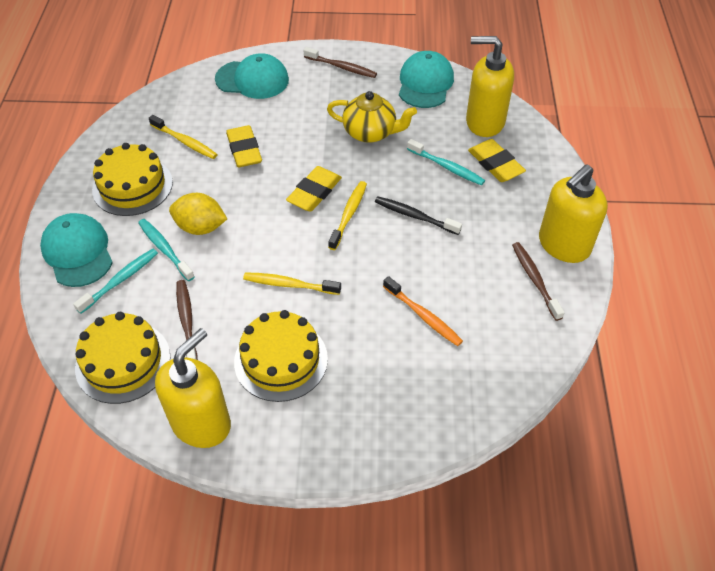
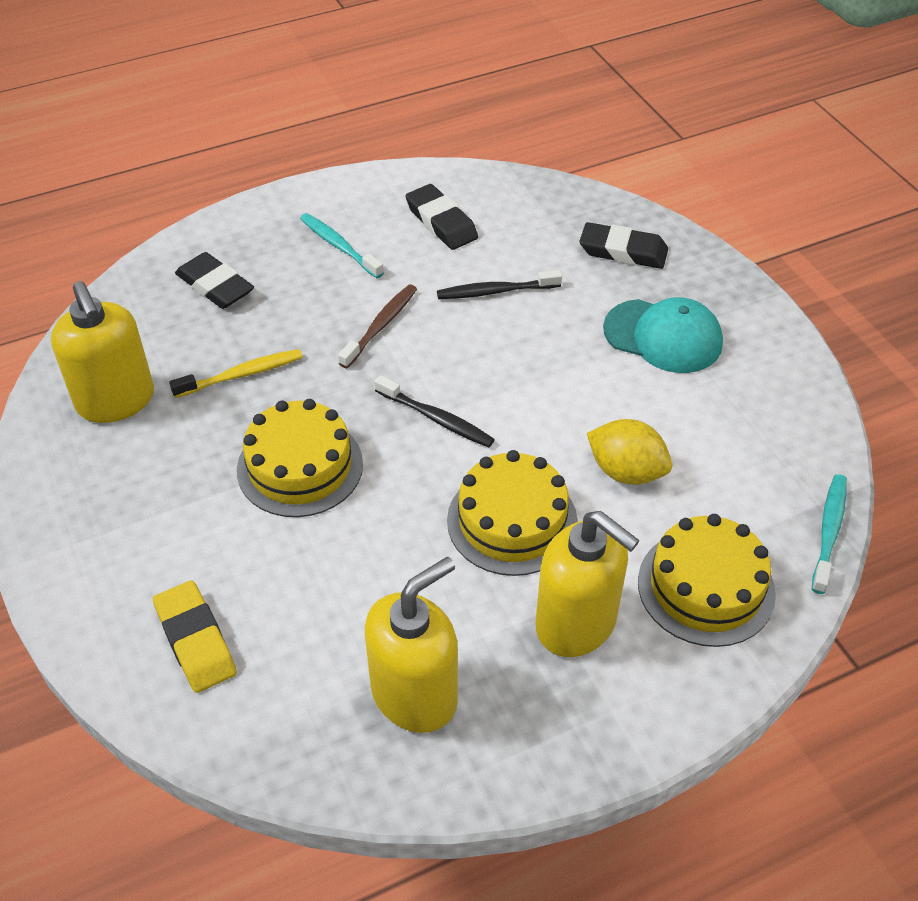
black eraser: none = 0 -> [175,252,254,309] [406,184,478,250] [580,222,668,269] = 3
black toothbrush: [375,196,462,235] = 1 -> [374,375,495,447] [437,270,562,299] = 2
brown toothbrush: [176,280,198,360] [304,47,377,78] [512,242,565,321] = 3 -> [338,285,417,368] = 1
orange toothbrush: [383,276,463,346] = 1 -> none = 0
turquoise cap: [40,213,113,287] [215,53,289,99] [399,51,454,108] = 3 -> [603,297,723,373] = 1
turquoise toothbrush: [73,249,158,314] [138,219,195,281] [407,139,485,185] = 3 -> [300,213,384,278] [812,474,847,594] = 2
yellow eraser: [226,125,262,167] [286,166,342,212] [468,139,526,182] = 3 -> [153,581,237,693] = 1
yellow teapot: [327,91,417,143] = 1 -> none = 0
yellow toothbrush: [149,115,218,159] [243,272,341,295] [328,181,367,250] = 3 -> [169,349,303,398] = 1

